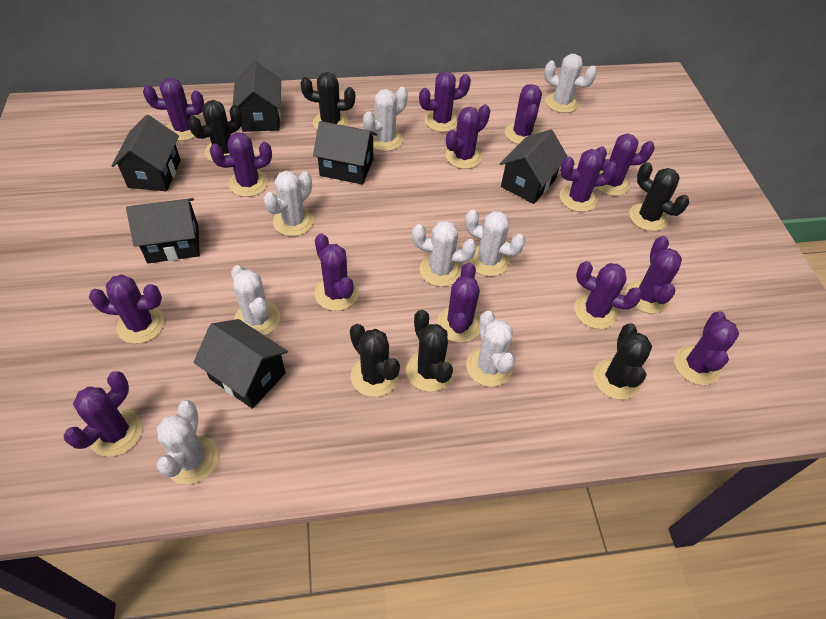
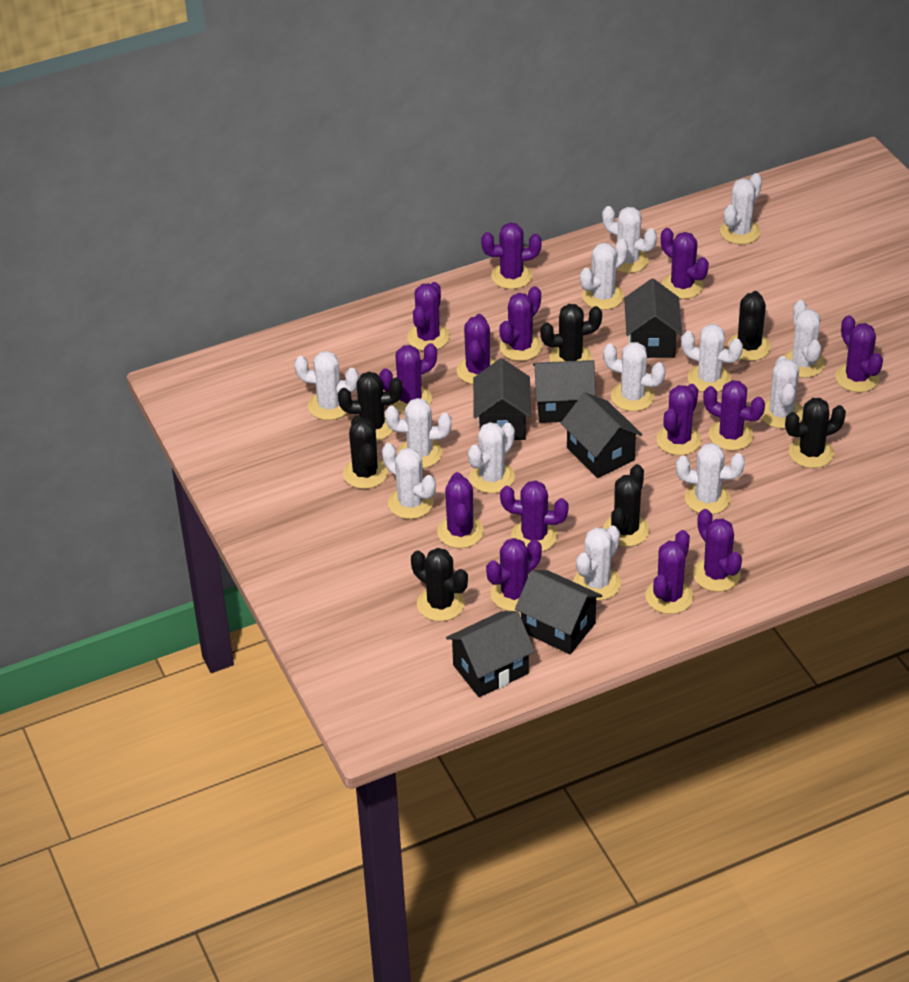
black cactus: [188,100,243,162] [300,72,355,130] [350,324,400,397] [406,310,453,392] [593,323,652,400] [629,162,689,231] = 6 -> [338,372,403,441] [343,415,388,489] [411,548,468,621] [540,304,602,362] [603,464,649,547] [728,291,771,361] [785,398,846,468] = 7
white cactus: [157,400,219,485] [231,265,280,336] [264,171,314,236] [363,87,408,151] [412,221,476,287] [465,210,525,276] [466,311,515,387] [544,54,597,113] = 8 -> [294,351,359,420] [382,443,436,519] [385,398,452,468] [468,422,515,493] [573,526,621,601] [580,239,628,310] [602,206,657,273] [603,342,665,411] [676,443,745,514] [681,324,743,392] [720,173,762,244] [761,356,803,429] [784,300,825,378] = 13

